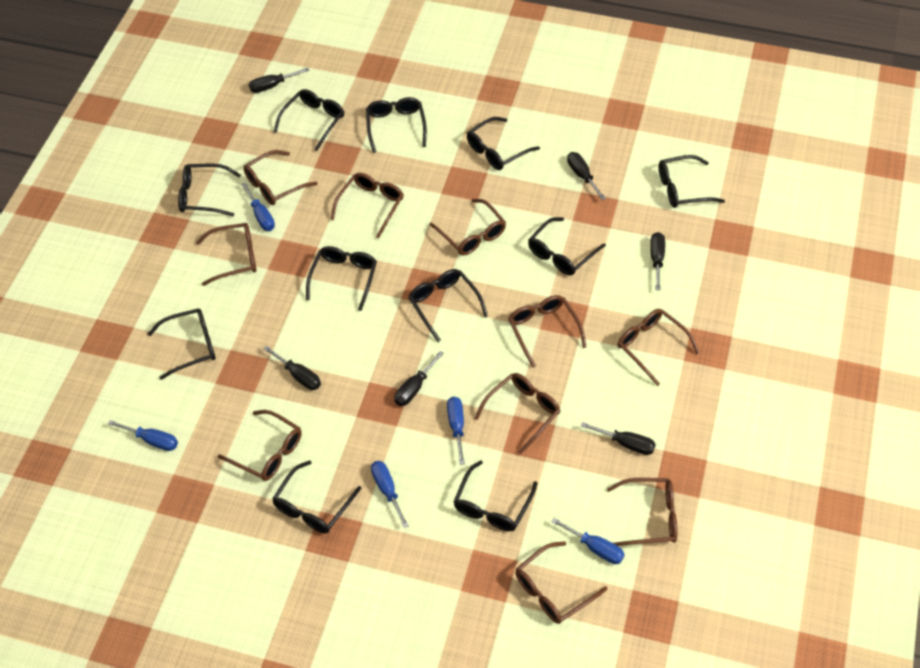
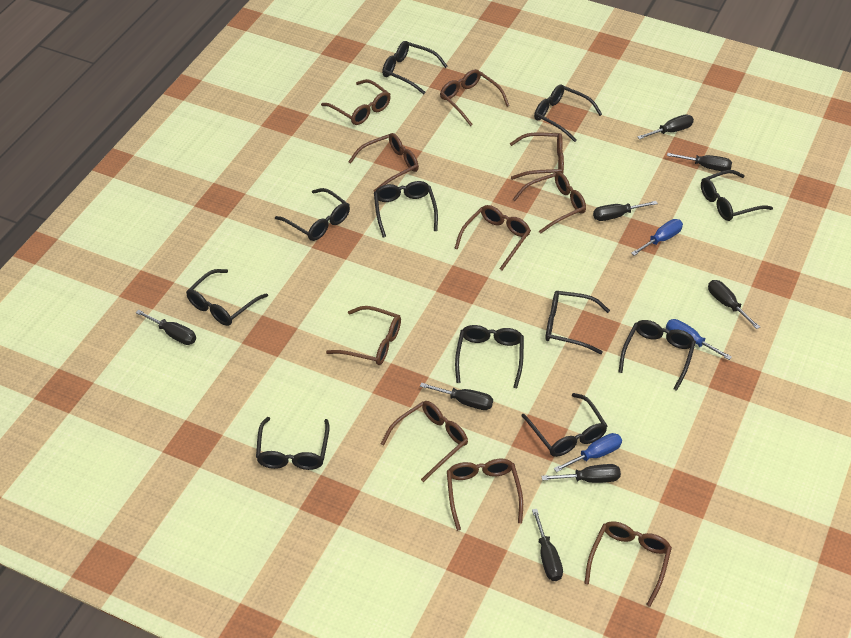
black screwdriver: [249,68,309,93] [263,346,321,390] [394,351,444,406] [567,152,606,200] [581,422,656,455] [650,232,665,290] = 6 -> [136,310,196,345] [420,383,493,410] [532,509,563,581] [541,464,621,483] [593,201,658,221] [637,115,694,139] [667,153,732,171] [708,280,760,329] = 8
blue screwdriver: [108,420,178,451] [241,183,275,231] [371,461,409,528] [447,397,465,465] [551,518,625,564] = 5 -> [554,433,622,472] [631,219,683,256] [666,319,732,360] = 3

